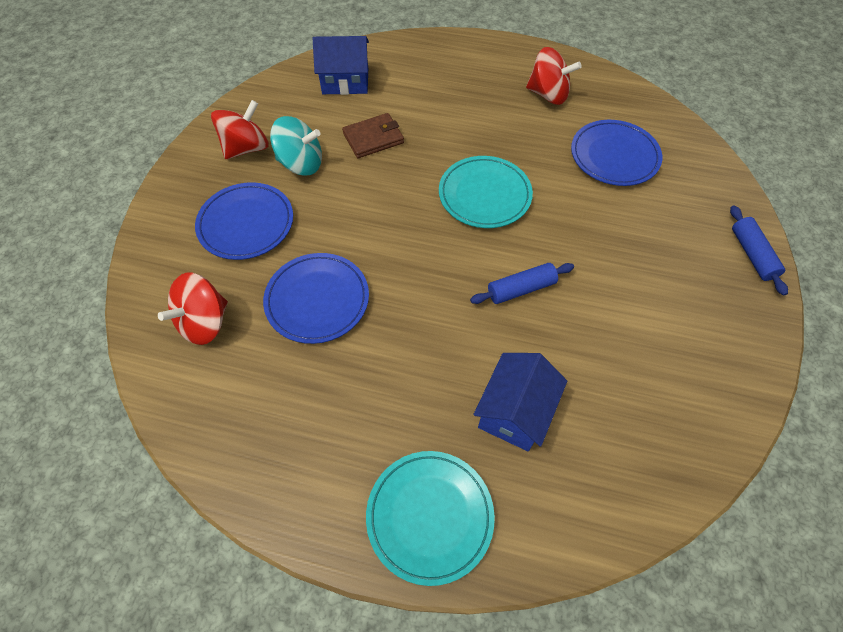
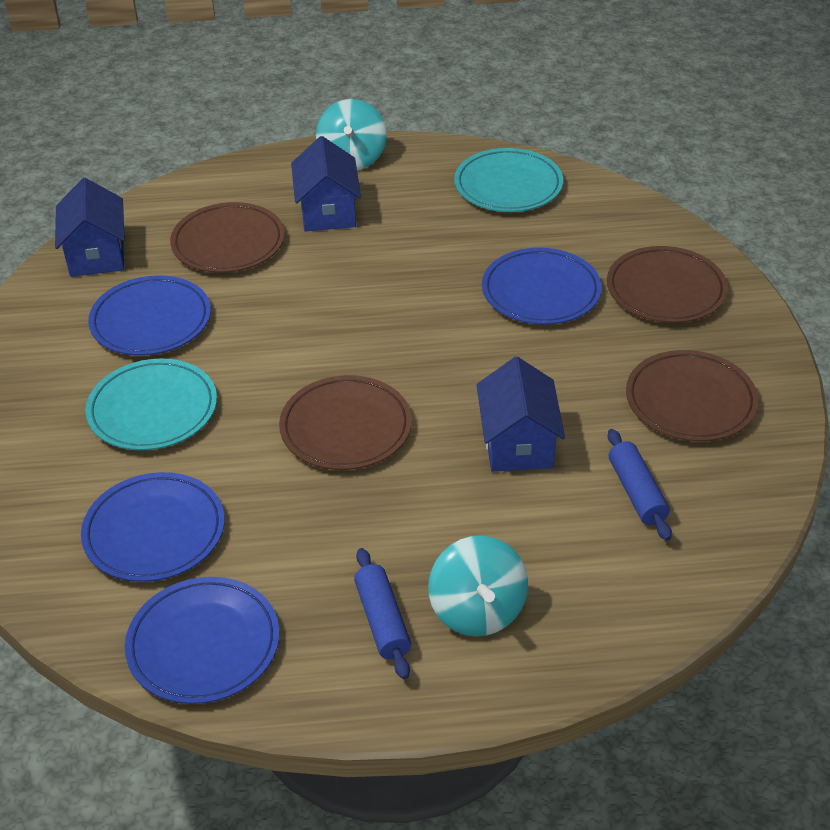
blue house: [313,36,369,95] [474,353,567,451] = 2 -> [55,178,125,277] [291,136,361,232] [477,357,565,472] = 3
blue plate: [195,182,293,260] [263,253,369,344] [571,120,662,186] = 3 -> [81,472,224,582] [88,275,211,356] [125,577,279,704] [482,248,602,325] = 4
brown plate: none = 0 -> [170,202,285,273] [279,375,412,470] [607,246,728,323] [626,350,758,442] = 4
brown wallet: [342,113,404,158] = 1 -> none = 0
red spinning top: [158,272,228,345] [211,100,269,159] [526,47,582,105] = 3 -> none = 0
turquoise spinning top: [270,116,322,176] = 1 -> [316,99,387,170] [428,536,528,636] = 2

